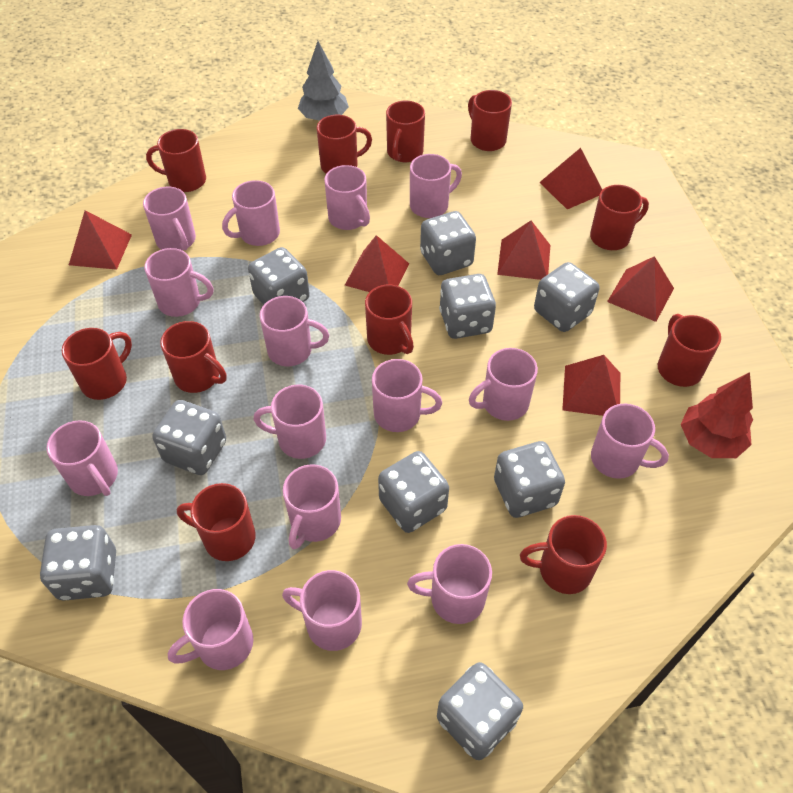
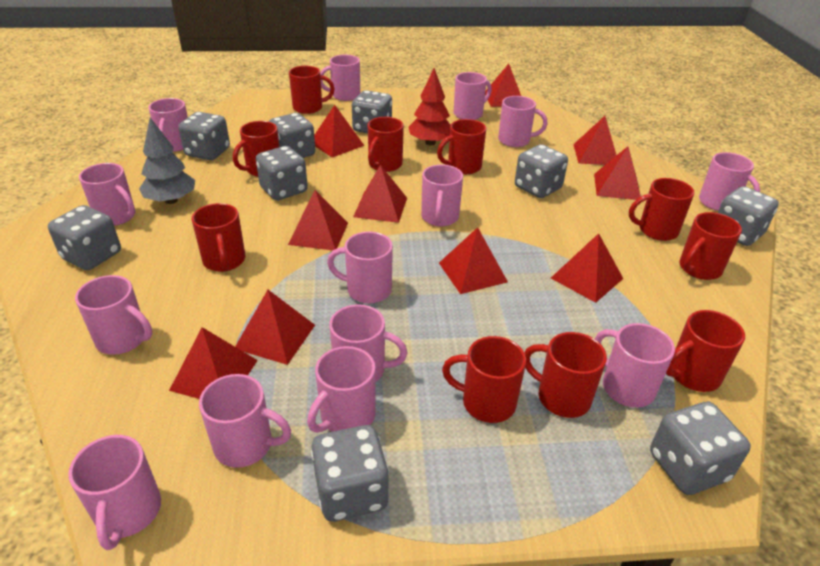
pink mug: [47,420,118,496] [143,187,196,251] [144,248,213,317] [168,589,253,670] [222,180,280,246] [253,385,326,459] [260,296,329,366] [282,570,362,651] [283,464,341,549] [324,165,370,230] [372,359,442,432] [407,544,492,624] [410,154,462,218] [469,348,538,421] [591,404,669,479] = 15 -> [68,435,161,550] [75,275,152,355] [79,163,136,226] [149,98,188,152] [199,374,291,468] [307,346,376,433] [320,55,360,101] [327,232,393,304] [329,304,408,381] [421,164,463,226] [453,72,492,120] [498,96,547,147] [595,323,675,408] [699,152,760,211] = 14
red mug: [62,328,132,400] [146,129,206,192] [160,321,227,393] [177,483,256,561] [317,115,372,174] [365,285,414,355] [386,101,425,162] [468,90,512,151] [520,515,607,594] [590,185,649,250] [658,314,721,387] = 11 -> [192,203,245,272] [233,121,279,177] [289,66,335,114] [367,117,404,172] [437,119,486,174] [442,336,526,423] [524,332,607,418] [629,178,695,241] [666,310,745,392] [679,212,742,280] = 10
red pyramid: [69,210,132,270] [345,235,409,292] [497,221,550,280] [539,148,602,209] [562,355,620,416] [607,256,674,322] = 6 -> [169,327,258,399] [235,290,315,365] [288,190,348,250] [314,105,365,158] [353,165,407,223] [439,227,508,294] [485,64,521,107] [551,233,623,303] [573,116,616,165] [594,146,641,200] = 10

